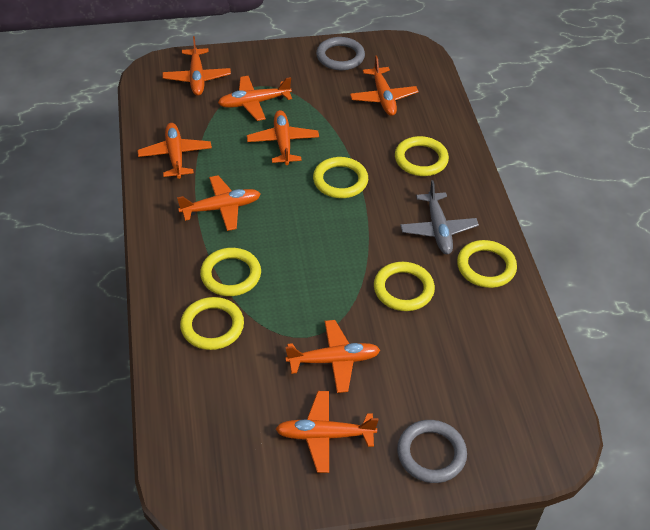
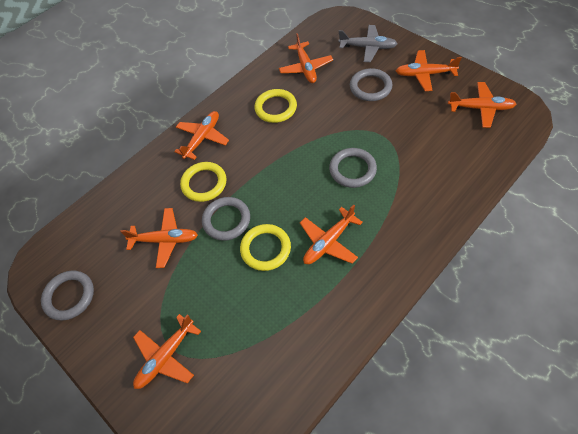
grey ring: [316,37,365,70] [397,420,467,483] = 2 -> [41,270,94,320] [202,197,250,241] [329,148,377,188] [350,68,393,101] = 4
orange plane: [137,123,212,179] [162,36,231,96] [177,175,260,231] [218,76,292,121] [247,110,319,165] [276,391,378,473] [286,320,380,393] [350,55,419,116] = 8 -> [120,208,198,268] [133,314,201,389] [174,111,229,160] [279,33,333,83] [300,205,363,264] [396,50,462,91] [448,82,516,128] = 7
yellow ring: [180,297,244,350] [200,248,261,296] [313,157,368,198] [374,262,435,311] [395,136,449,176] [457,240,517,288] = 6 -> [180,162,227,202] [240,224,291,271] [254,89,297,123] = 3

